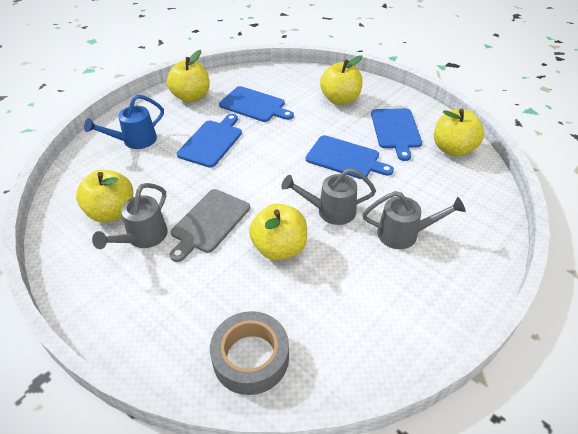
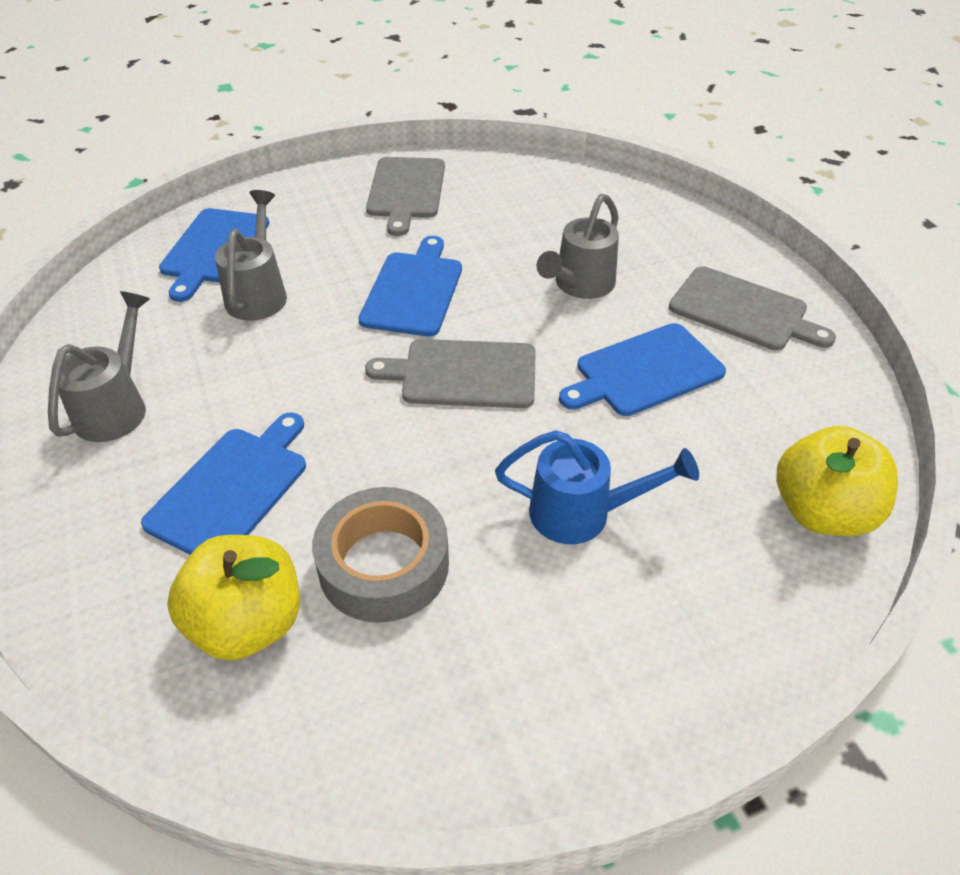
grey cutting board: [170,189,250,262] = 1 -> [365,339,536,408] [366,157,445,236] [669,266,836,350] = 3
yellow apple: [76,170,133,223] [167,50,210,103] [249,203,307,260] [320,55,363,105] [434,108,484,157] = 5 -> [167,535,300,661] [777,426,898,536] = 2

